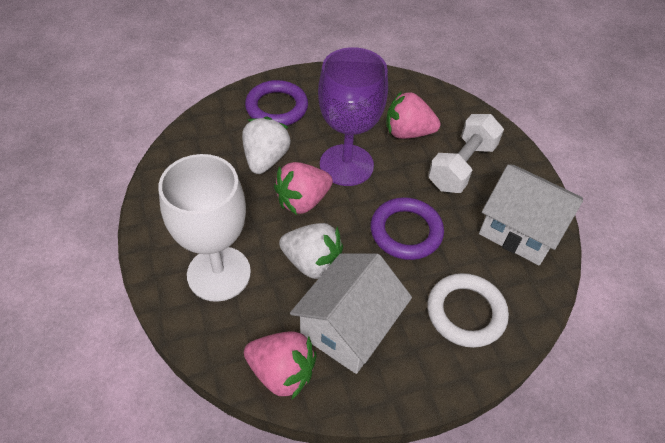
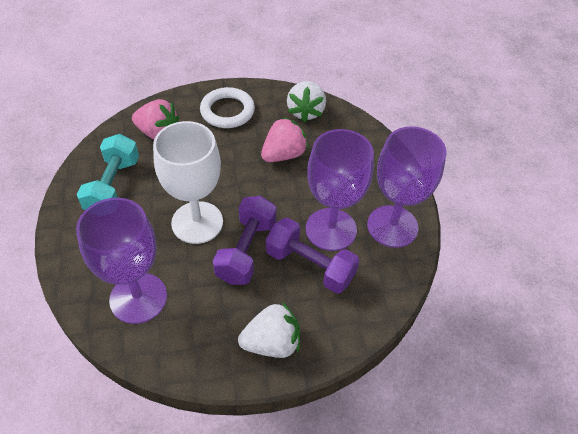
pink strawberry: [244,331,317,399] [274,162,333,215] [386,91,440,139] = 3 -> [132,99,179,140] [261,117,308,162] = 2
purple dumbbell: none = 0 -> [213,196,276,285] [266,218,360,294] = 2
purple goblet: [318,47,388,186] = 1 -> [76,198,167,324] [306,129,374,251] [367,126,447,248] = 3
purple ring: [245,80,308,126] [370,197,444,260] = 2 -> none = 0
turquoise dumbbell: none = 0 -> [77,134,139,210] = 1
white dumbbell: [428,114,504,193] = 1 -> none = 0
white house: [290,253,412,374] [479,165,583,266] = 2 -> none = 0

